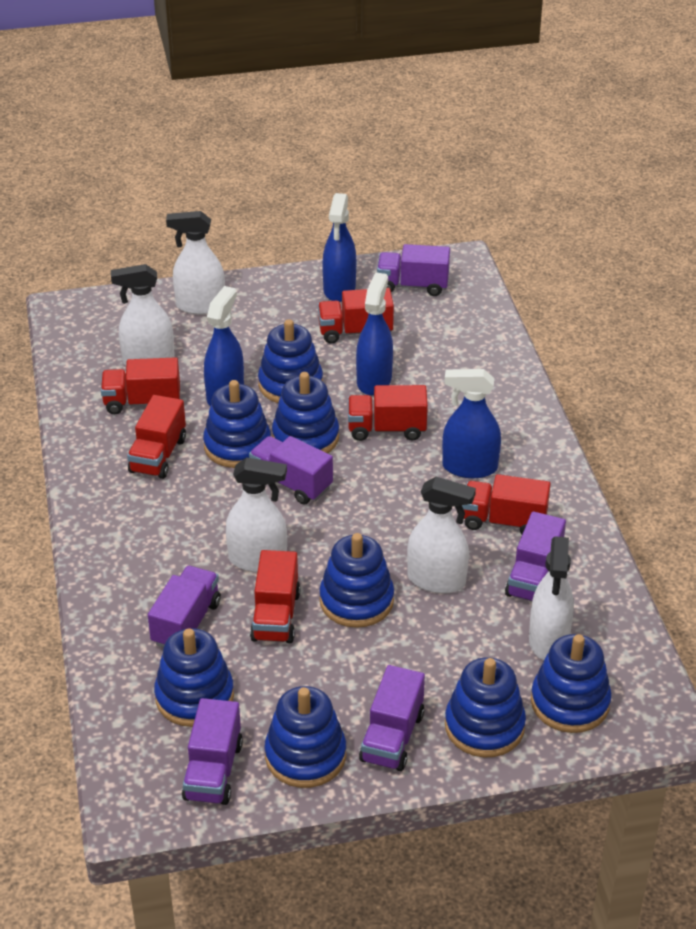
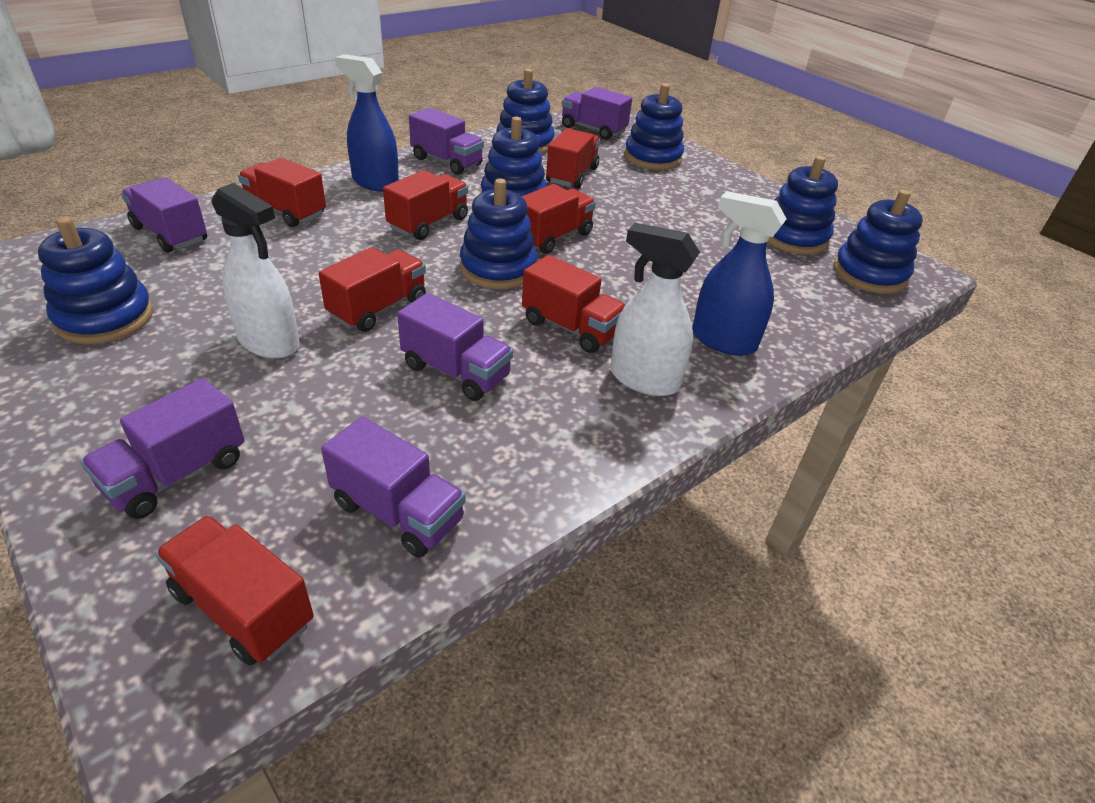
blue spray bottle: [204,286,244,406] [322,193,356,302] [356,272,393,395] [442,369,501,478] = 4 -> [335,54,399,192] [692,191,787,356] = 2
blue stacking toy: [154,628,234,727] [203,380,271,468] [258,319,323,403] [264,686,346,788] [272,372,339,453] [319,533,394,628] [445,657,526,757] [531,634,612,733] = 8 -> [38,217,153,344] [460,179,537,289] [481,117,547,196] [496,69,555,154] [624,83,684,170] [767,156,838,255] [834,190,923,294] = 7
red truck: [101,357,180,414] [127,395,186,479] [250,550,300,643] [318,288,394,344] [348,385,428,441] [462,474,551,534] = 6 -> [155,515,314,666] [238,158,326,227] [319,247,426,332] [383,170,468,240] [521,184,596,254] [522,255,625,353] [546,128,600,189] = 7
white spray bottle: [111,264,174,365] [166,211,225,315] [226,457,287,572] [407,477,476,594] [529,536,574,660] = 5 -> [211,183,300,359] [610,223,700,396] = 2

